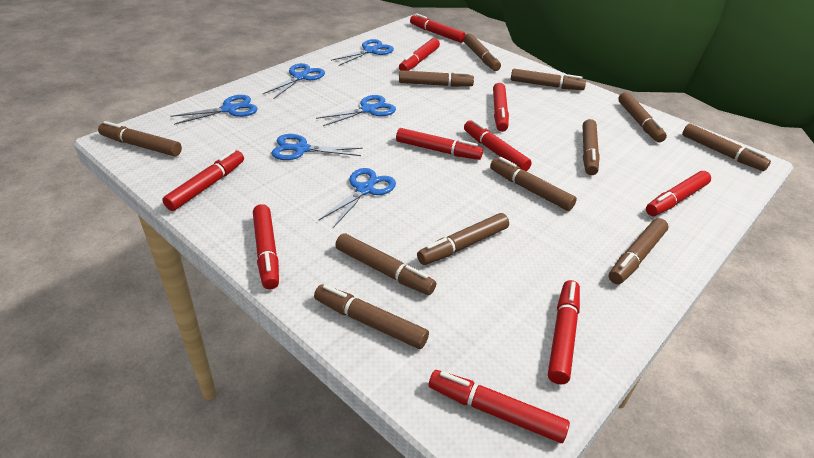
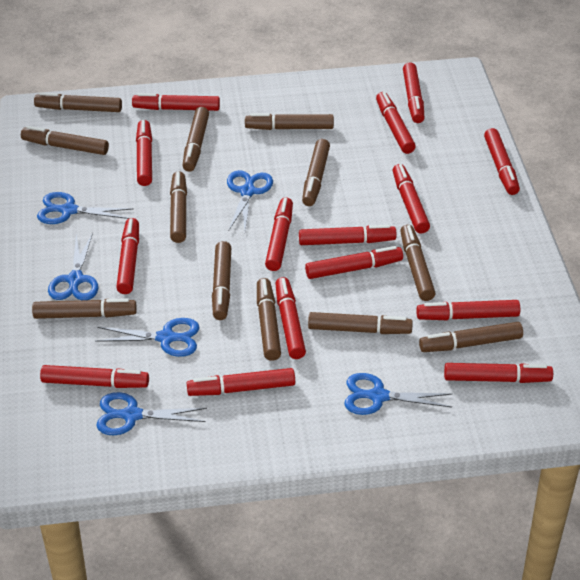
red marker: [162,150,244,211] [253,204,279,290] [396,128,483,160] [399,38,440,71] [410,13,466,43] [429,370,570,443] [464,119,532,171] [493,83,509,132] [548,280,580,384] [646,171,711,216] = 10 -> [40,365,149,388] [116,218,139,294] [132,93,220,111] [136,120,152,186] [187,368,295,396] [265,197,293,271] [275,277,306,359] [299,225,397,245] [305,246,403,279] [376,92,416,154] [393,164,430,233] [403,62,424,123] [416,300,520,320] [444,363,553,383] [484,128,520,195] = 15

